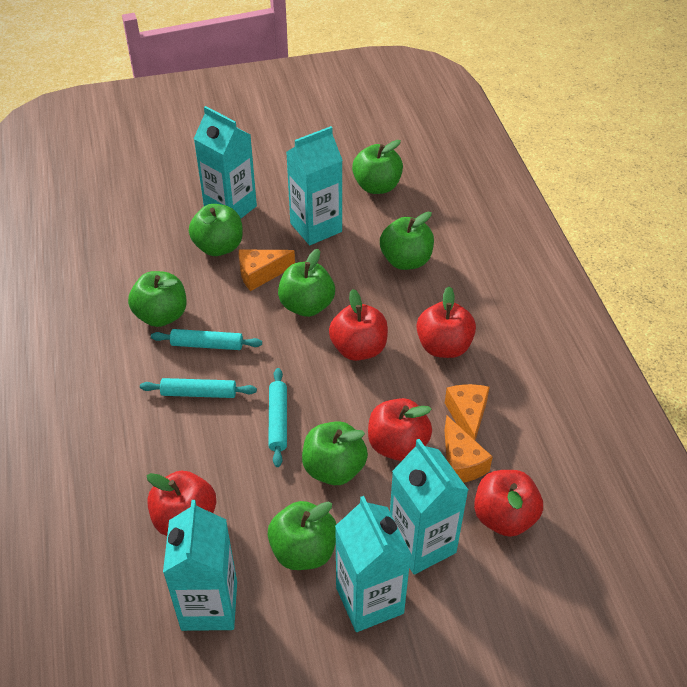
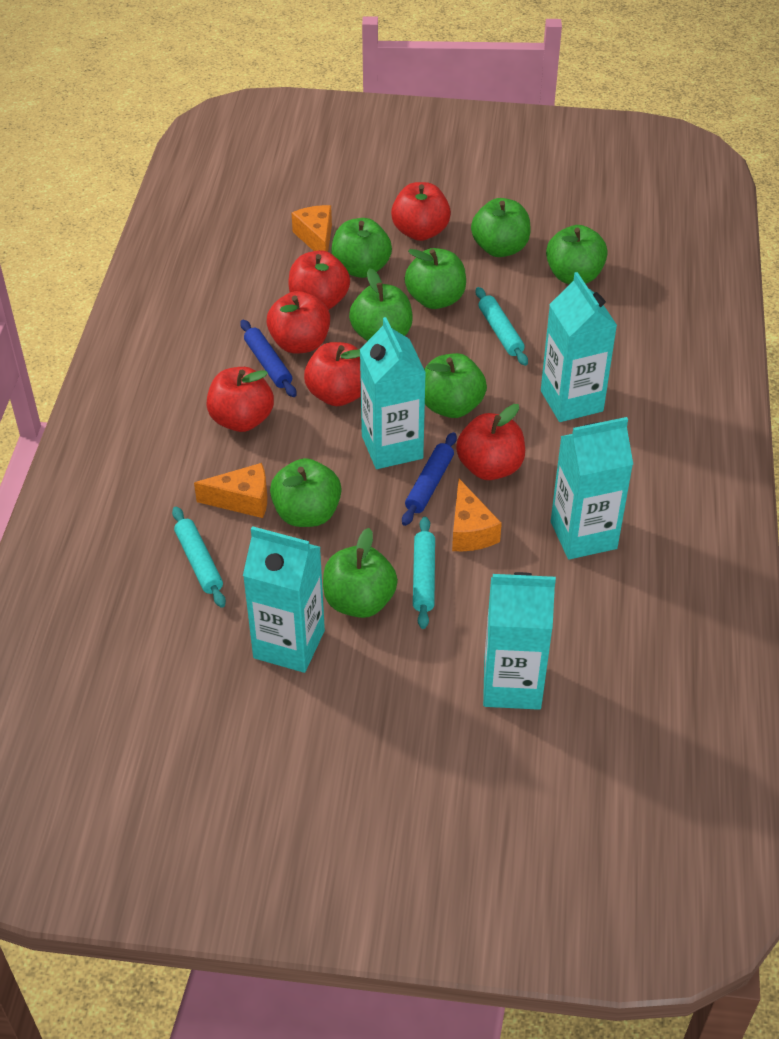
blue rolling pin: none = 0 -> [240,320,296,397] [402,432,457,526] = 2
green apple: [128,271,187,327] [189,204,243,256] [268,501,337,570] [278,249,335,317] [302,421,368,485] [352,140,403,194] [380,212,434,270] = 7 -> [270,458,342,527] [323,528,398,618] [331,218,392,278] [349,268,413,341] [405,248,466,309] [424,353,487,418] [471,198,531,257] [546,225,608,284] = 8
red apple: [146,471,216,536] [329,289,388,361] [368,398,432,461] [416,286,476,358] [474,470,543,537] = 5 -> [206,367,274,432] [267,291,330,354] [288,250,350,310] [304,342,361,406] [391,182,451,241] [456,404,525,480] = 6

